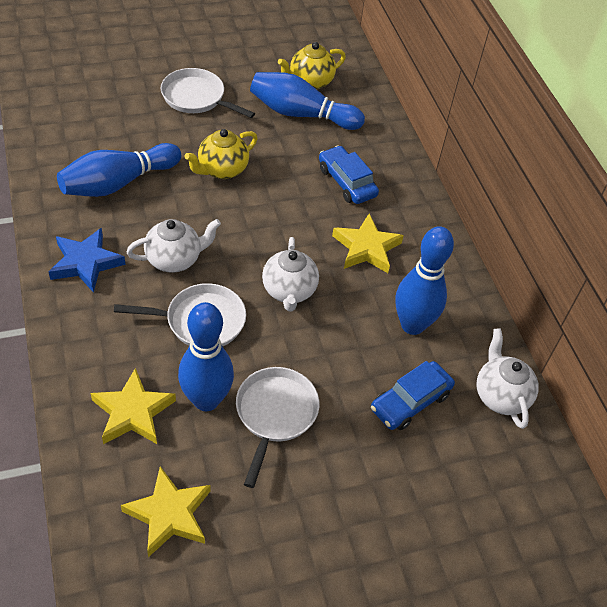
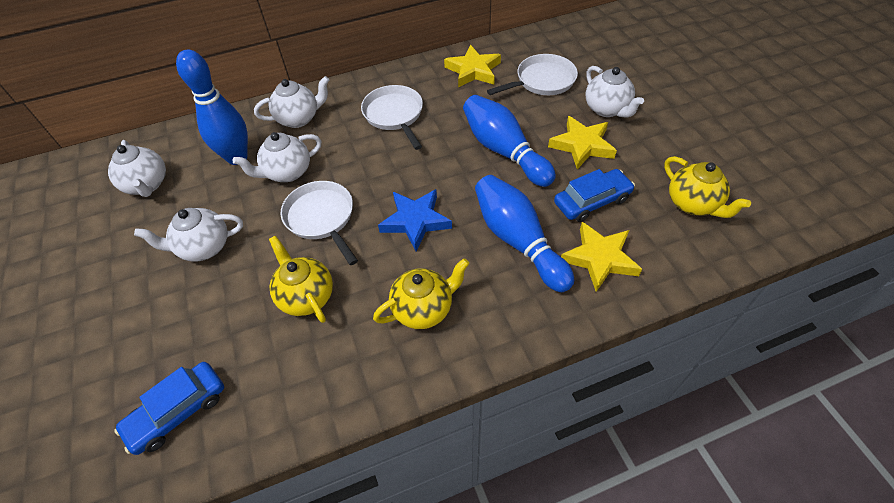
blue bowling pin: [57,143,181,197] [178,302,234,411] [250,72,365,130] [395,226,454,335] = 4 -> [176,50,248,165] [463,95,556,187] [475,175,574,292] = 3
white teapot: [127,219,221,273] [262,237,319,311] [477,328,539,429] = 3 -> [108,140,166,197] [134,208,243,262] [233,132,321,182] [254,76,329,128] [585,66,644,118] = 5
yellow teapot: [184,129,258,179] [278,42,346,89] = 2 -> [269,236,333,323] [373,258,469,329] [664,156,751,218] = 3

